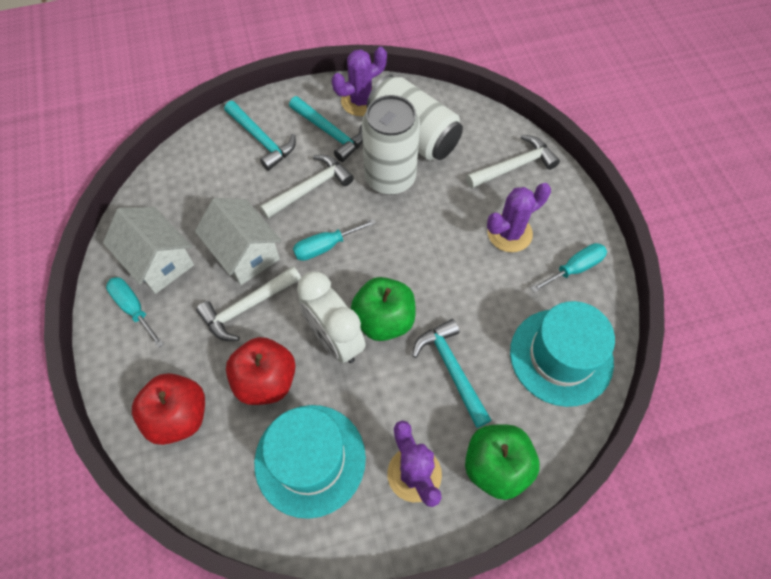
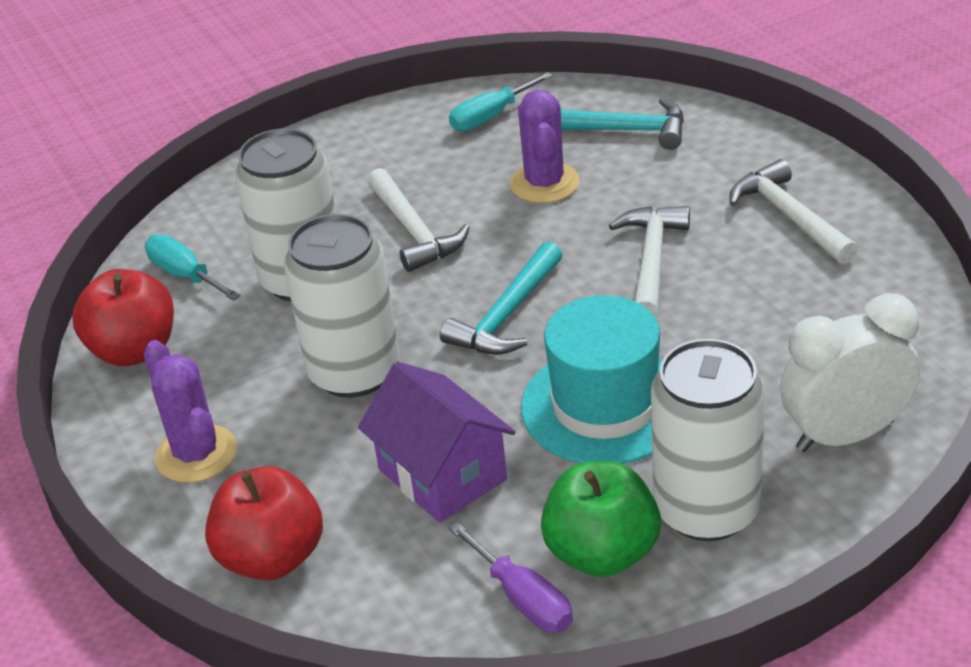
green apple: [351,277,416,341] [465,425,540,500] = 2 -> [541,461,661,577] = 1
purple cactus: [332,47,387,116] [387,420,442,507] [487,183,551,252] = 3 -> [144,340,237,483] [510,90,579,203] = 2
purple house: none = 0 -> [358,362,516,523] = 1
purple screwdriver: none = 0 -> [449,522,573,632] = 1
turquoise hammer: [224,101,296,171] [289,96,363,162] [412,319,491,428] = 3 -> [440,241,563,355] [561,98,684,150] = 2
turquoise hat: [254,405,366,519] [510,301,615,407] = 2 -> [521,295,662,464] = 1
turquoise screwdriver: [106,277,164,348] [293,219,376,261] [531,243,607,293] = 3 -> [145,234,241,301] [449,72,553,131] = 2
white can: [362,95,420,195] [367,75,463,160] = 2 -> [235,128,336,302] [284,214,400,398] [651,339,765,541] = 3
white house: [103,207,194,294] [195,198,282,285] = 2 -> none = 0

